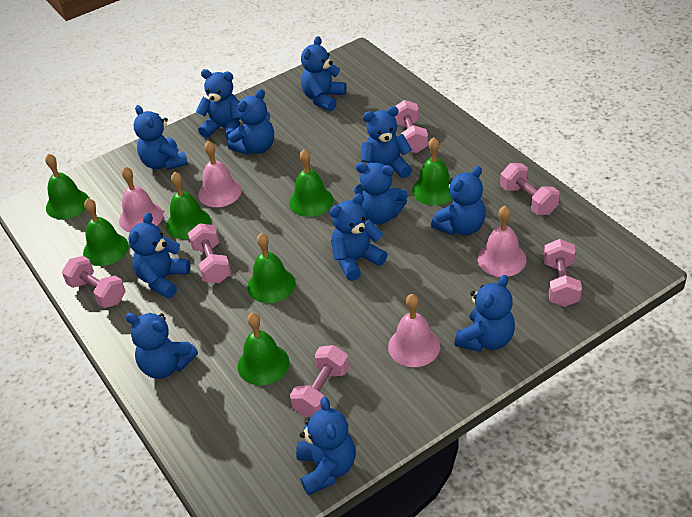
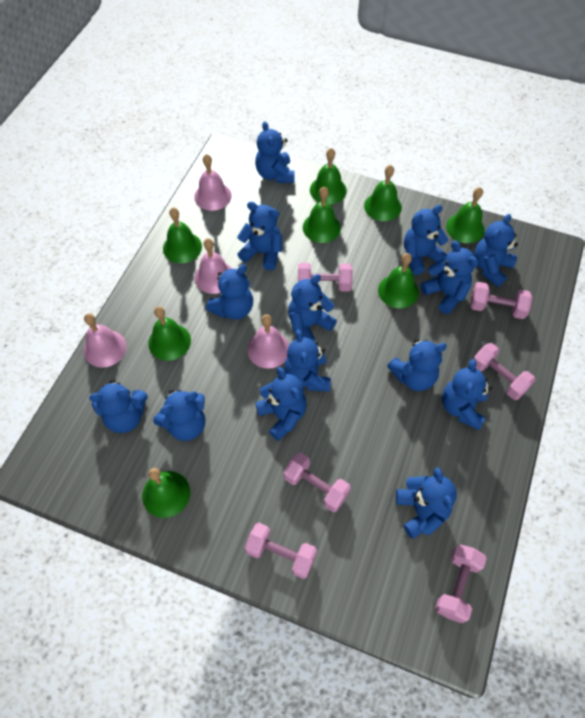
blue teddy bear: [125,313,198,379] [129,212,191,298] [134,105,188,170] [196,69,240,140] [228,89,274,155] [296,397,356,495] [301,36,347,111] [330,193,387,281] [354,162,408,225] [361,106,412,178] [431,166,486,235] [455,275,515,352] = 12 -> [89,380,148,433] [153,389,205,441] [206,264,253,320] [237,202,282,270] [255,121,295,183] [255,367,307,441] [284,329,331,392] [288,274,337,342] [387,339,447,391] [396,467,457,539] [404,205,449,275] [421,241,478,314] [442,359,492,430] [474,214,518,287] = 14
green bell: [45,154,89,219] [83,198,129,266] [166,172,211,239] [238,313,289,385] [247,233,295,303] [289,149,333,217] [412,137,452,205] = 7 -> [142,468,190,518] [148,306,191,361] [163,208,202,263] [303,187,341,243] [310,148,347,205] [364,165,402,221] [378,253,419,308] [446,187,485,243] = 8

